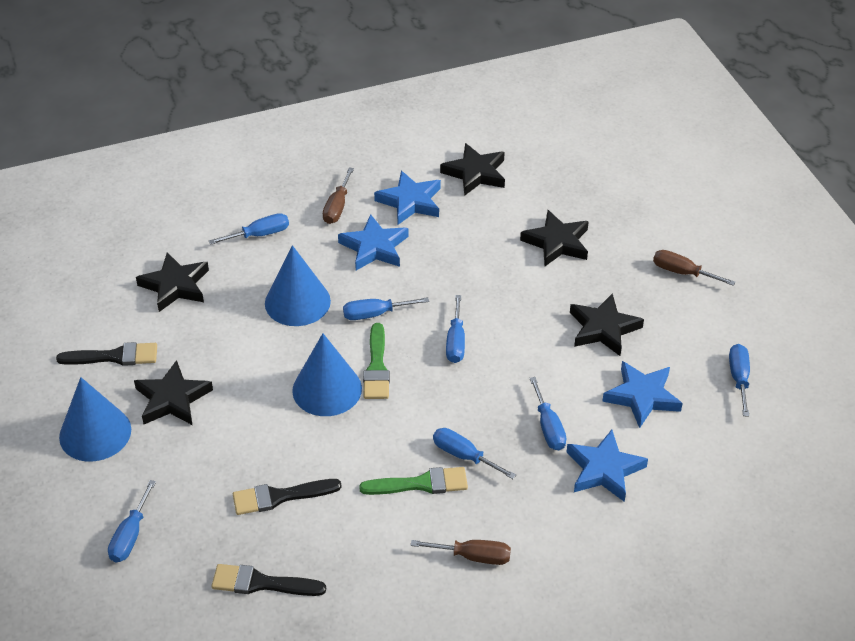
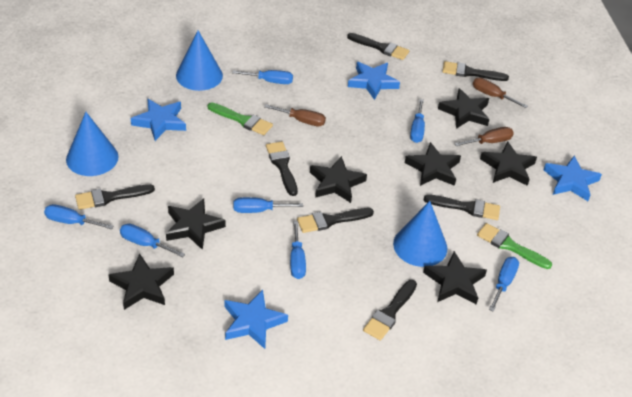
black brush: [56,342,157,366] [211,564,326,596] [233,479,341,515] = 3 -> [75,184,155,210] [266,142,298,196] [297,208,374,233] [347,33,409,60] [363,280,417,341] [424,194,500,220] [442,61,509,81] = 7
black star: [134,360,213,425] [136,252,209,312] [440,143,505,196] [520,210,589,266] [570,293,644,356] = 5 -> [108,254,174,310] [166,198,226,250] [310,156,367,203] [405,142,461,186] [423,251,487,305] [438,88,489,129] [480,142,537,186] = 7

